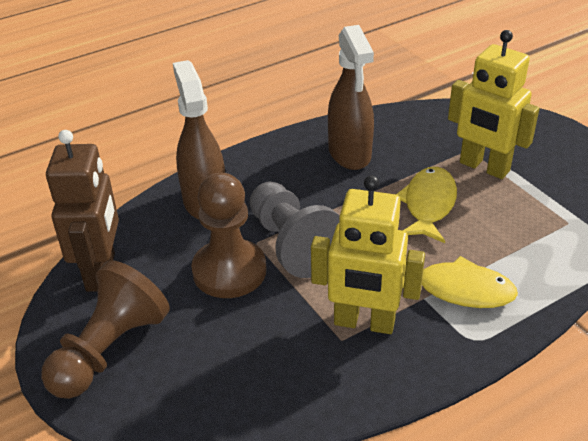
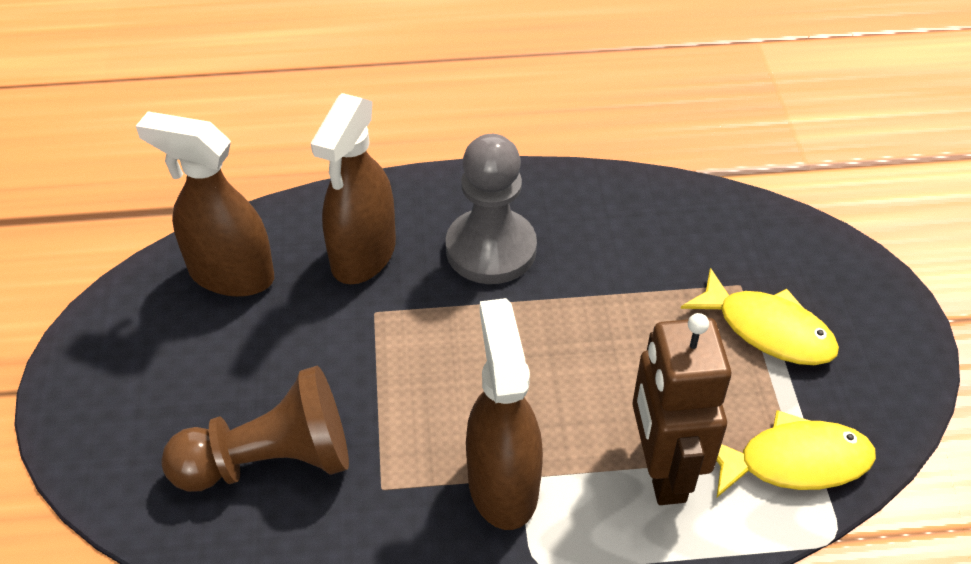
brown pawn: [41,260,170,399] [191,173,266,298] = 2 -> [161,365,349,492] = 1
brown spray bottle: [173,60,225,219] [328,25,374,170] = 2 -> [136,111,274,297] [311,93,396,284] [466,298,543,530] = 3
yellow robot: [311,175,425,334] [448,30,540,179] = 2 -> none = 0

